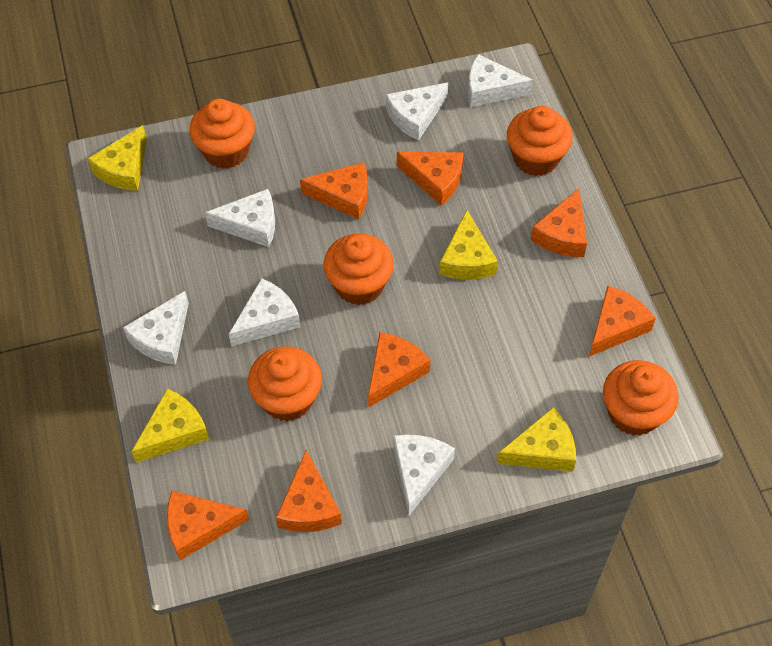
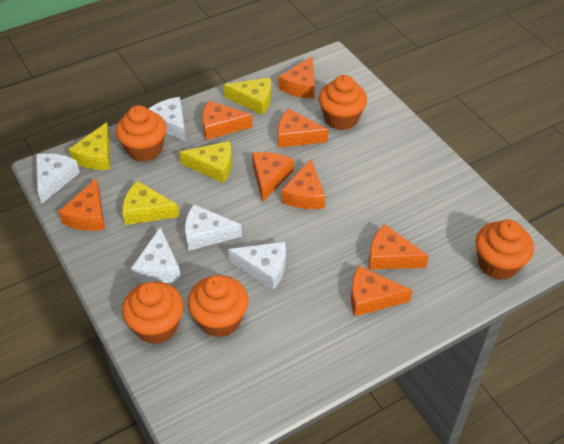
orange cheese: [167,491,249,560] [276,450,342,532] [300,162,368,220] [368,332,430,407] [397,152,463,206] [531,188,587,257] [589,286,656,357] = 7 -> [58,179,105,231] [202,100,253,140] [252,152,294,202] [278,109,328,148] [279,56,315,99] [281,159,325,209] [351,266,412,316] [369,224,429,270] = 8
white cheese: [123,291,189,365] [205,189,275,247] [229,278,300,347] [386,82,448,141] [393,434,455,516] [468,54,533,107] = 6 -> [36,153,80,203] [131,227,181,283] [149,97,186,142] [185,204,242,251] [228,242,286,290] = 5

